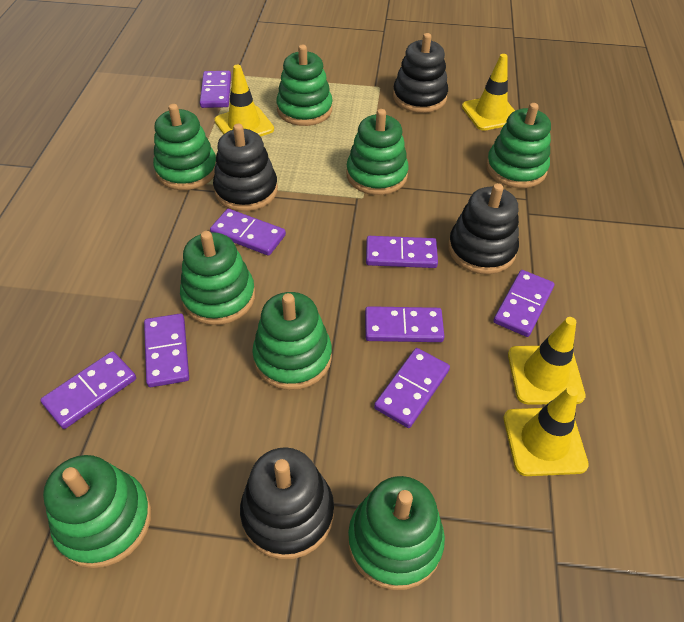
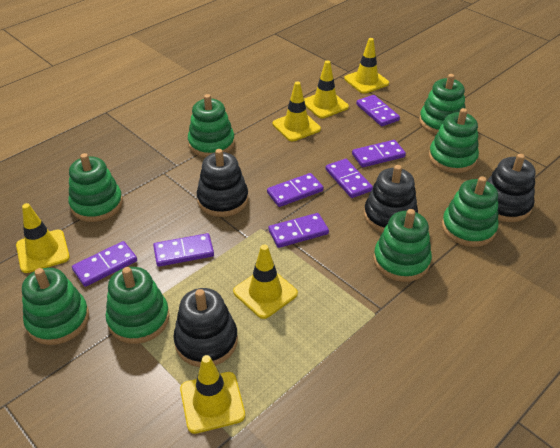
purple domino: [40,351,136,429] [144,313,189,387] [200,71,231,108] [210,209,286,256] [365,306,445,342] [366,236,438,268] [374,348,450,428] [493,270,555,337] = 8 -> [72,241,137,287] [153,233,214,267] [267,173,324,207] [268,213,329,248] [326,159,373,198] [352,140,406,167] [356,95,400,126] = 7
yellow traffic cone: [214,65,274,137] [462,54,515,131] [504,386,589,476] [508,317,586,404] = 4 -> [16,203,70,273] [180,355,245,434] [233,244,298,319] [273,81,321,141] [304,60,349,118] [344,38,389,94] = 6

